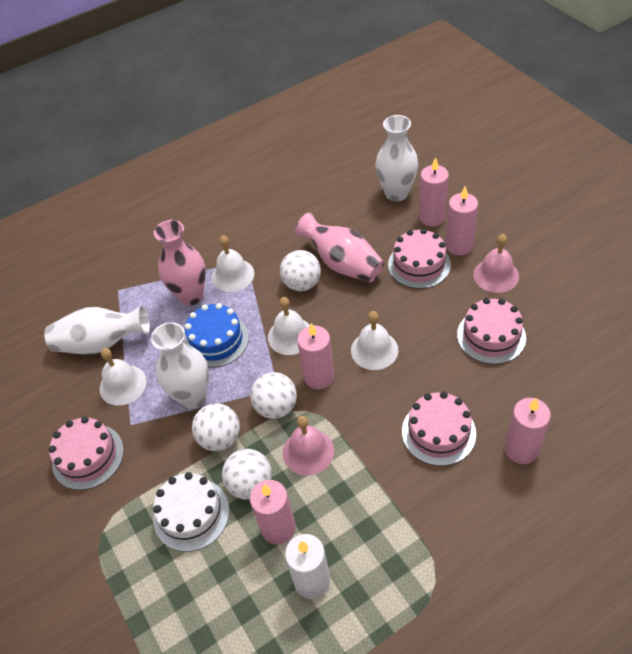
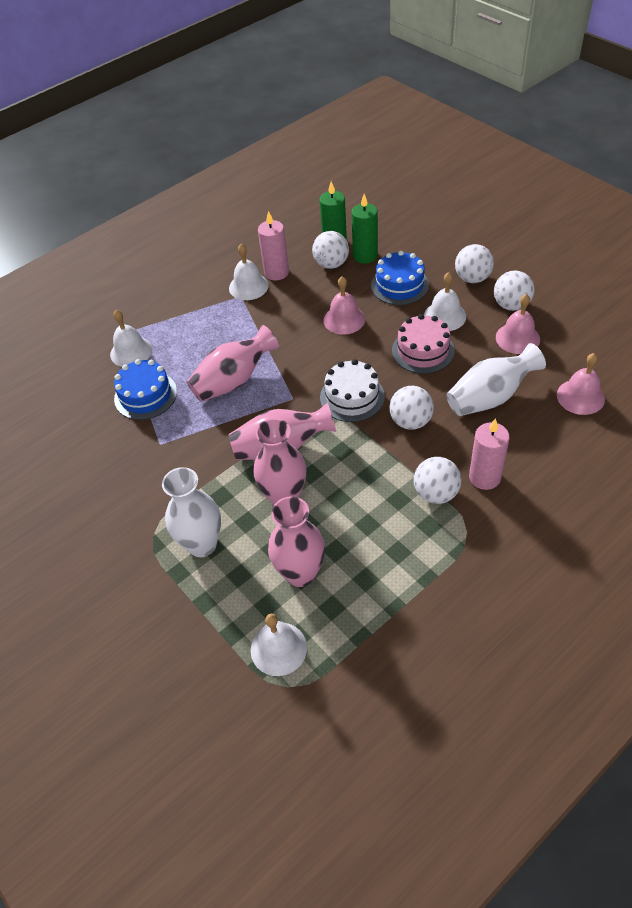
blue cake: [184,303,249,368] = 1 -> [114,359,177,420] [371,251,429,305] = 2
green candle: none = 0 -> [319,181,347,240] [351,194,378,264] = 2
pink bell: [283,416,334,476] [473,234,519,293] = 2 -> [323,276,365,335] [496,294,540,354] [557,353,605,415] = 3
pink cake: [49,417,124,490] [388,229,451,289] [402,392,476,466] [457,298,526,364] = 4 -> [392,314,455,374] = 1
pink candle: [250,480,296,545] [297,323,334,389] [419,157,449,226] [446,186,478,255] [505,398,551,464] = 5 -> [258,211,289,281] [469,418,510,490] = 2
pink vase: [154,220,206,306] [295,212,384,283] = 2 -> [187,325,279,402] [229,402,336,460] [254,418,307,505] [268,496,325,587] = 4
white ball: [192,403,240,451] [222,449,272,500] [250,372,297,419] [280,250,321,291] = 4 -> [312,231,349,269] [389,386,434,430] [414,457,461,504] [455,244,494,283] [494,270,534,311] = 5
white candle: [285,534,330,599] = 1 -> none = 0
white vase: [44,305,150,354] [151,322,209,408] [375,115,418,202] = 3 -> [162,467,221,557] [446,343,546,416] = 2

